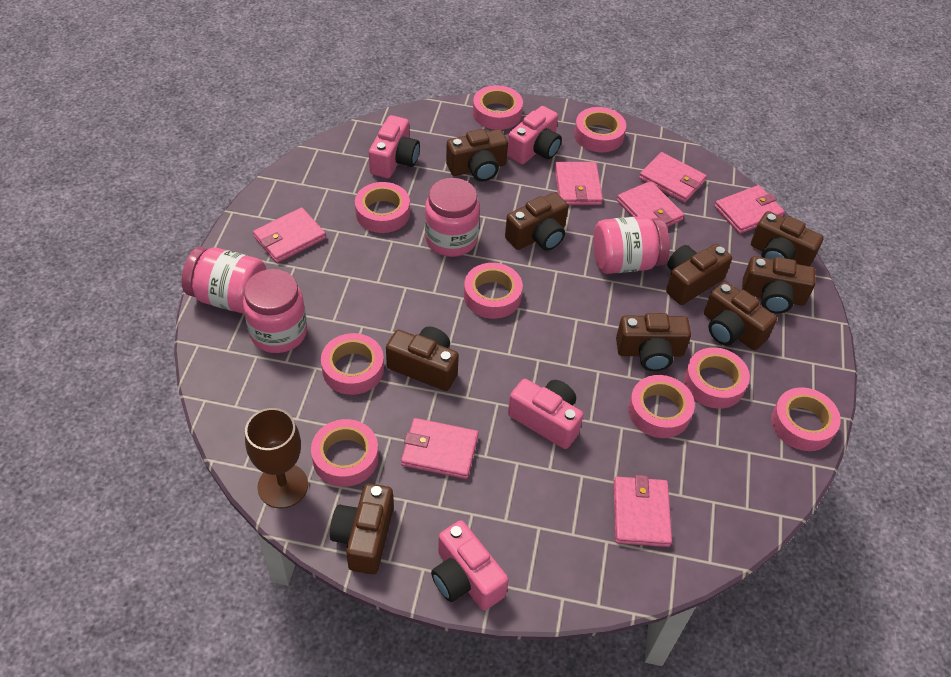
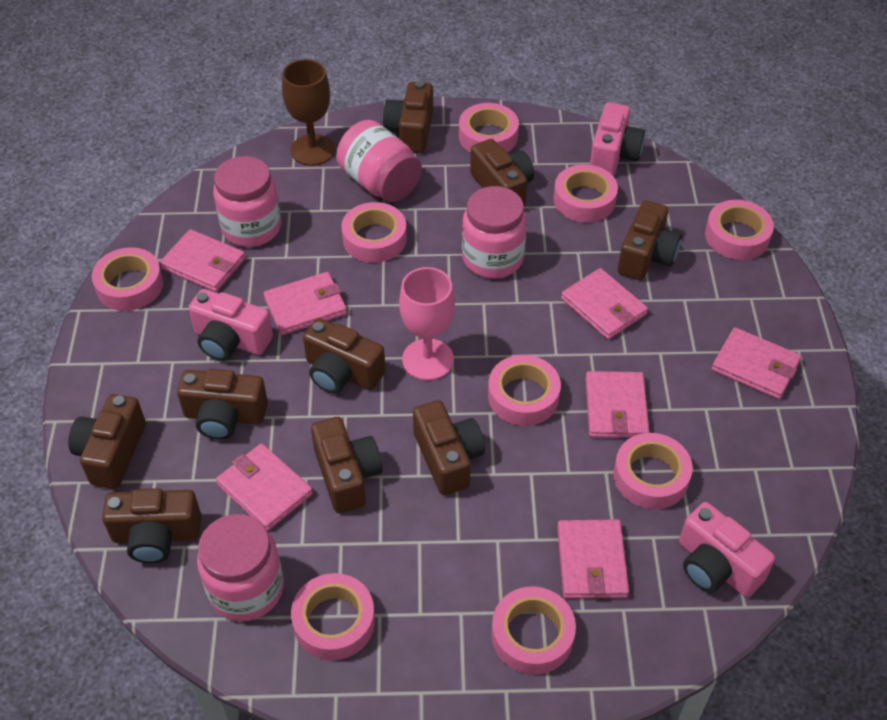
pink camera: [369,115,420,178] [431,520,509,611] [507,106,562,164] [508,379,583,449] = 4 -> [188,289,273,361] [590,102,645,175] [679,502,775,597] = 3
pink goblet: none = 0 -> [399,267,455,381] = 1

